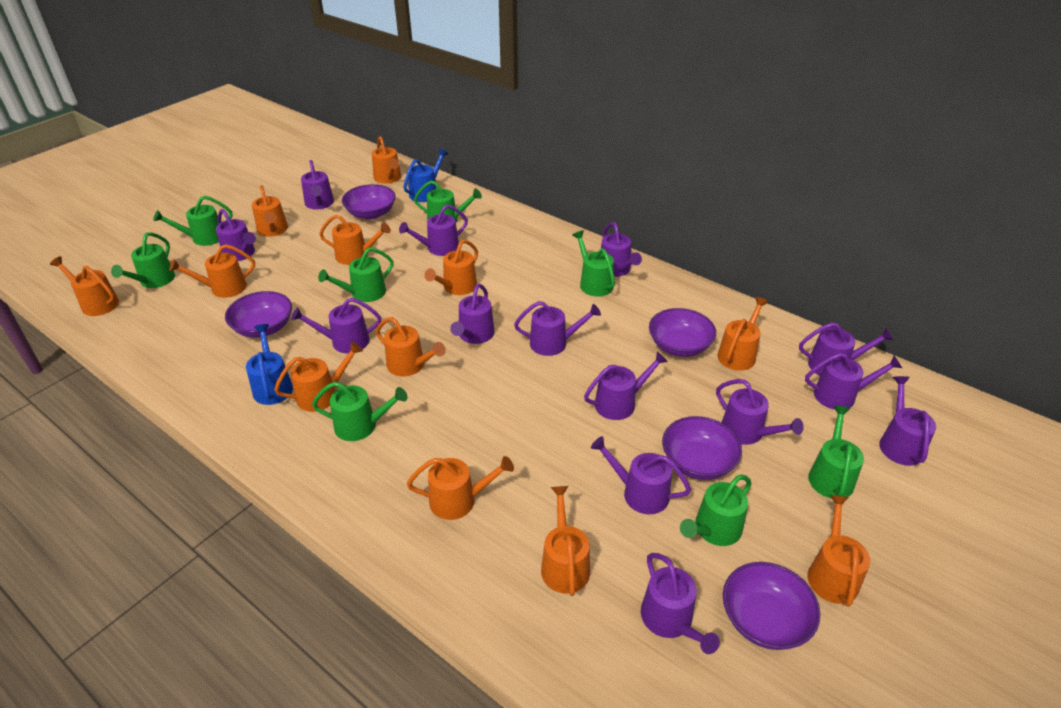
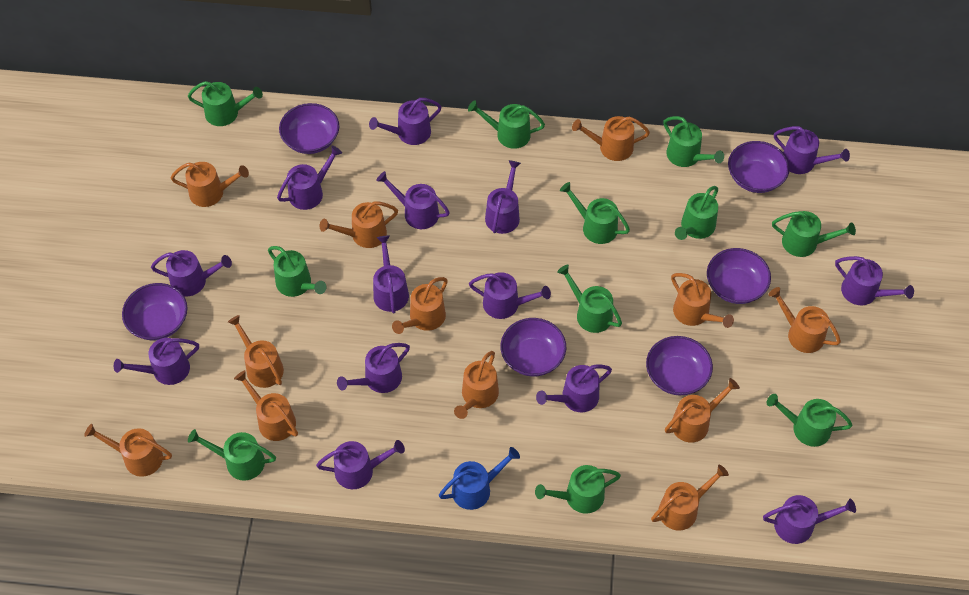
blue watering can: [246,324,293,405] [403,148,448,202] = 2 -> [439,447,520,510] = 1
green watering can: [111,232,175,288] [153,195,233,246] [312,382,408,441] [318,247,394,302] [414,180,482,222] [572,231,615,297] [680,475,752,546] [808,406,864,499] = 8 -> [187,81,263,126] [188,429,276,481] [268,246,326,297] [468,100,545,149] [535,465,621,514] [557,264,622,333] [560,182,630,244] [663,116,724,167] [675,186,718,240] [767,394,853,447] [772,211,856,257] = 11
purple bowl: [225,291,292,338] [342,184,396,219] [649,308,716,357] [662,416,742,480] [723,562,820,650] = 5 -> [122,283,187,340] [279,103,339,154] [500,318,566,377] [646,336,713,395] [707,248,771,304] [728,141,790,193] = 6

